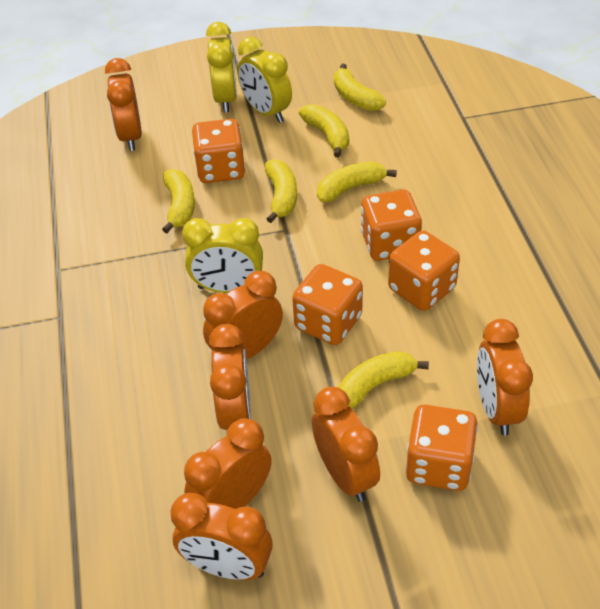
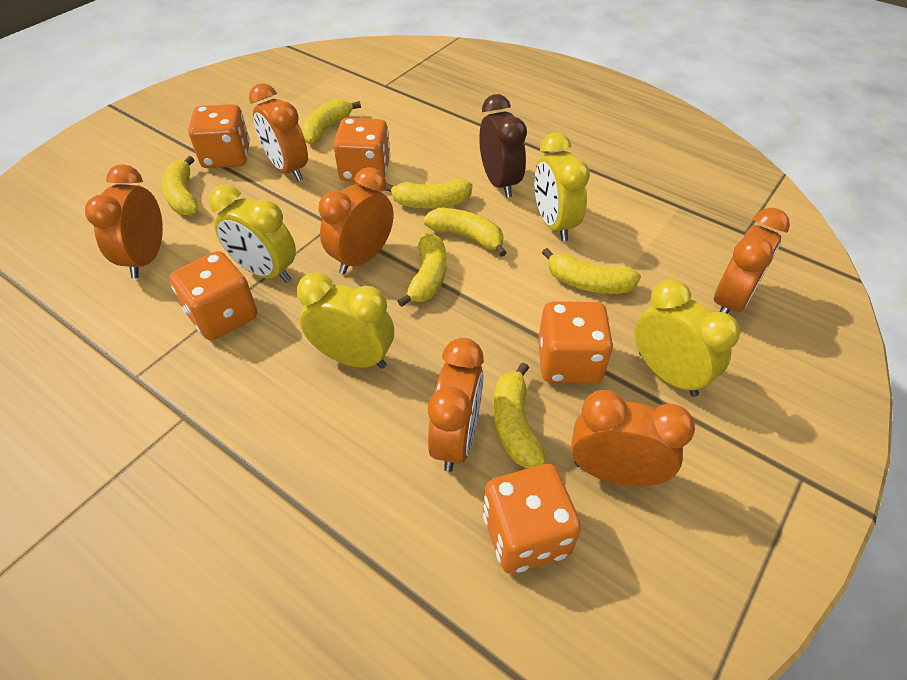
brown clock: none = 0 -> [479,94,527,198] = 1
orange clock: [105,58,142,151] [170,493,273,580] [184,418,272,509] [203,271,283,359] [209,324,251,430] [312,387,380,502] [477,319,533,435] = 7 -> [85,164,163,278] [249,83,308,181] [319,167,393,274] [428,338,484,472] [571,390,695,486] [714,208,790,314] = 6
yellow banana: [162,169,195,233] [265,159,297,223] [299,104,349,157] [317,161,397,202] [334,64,386,111] [338,351,429,409] = 6 -> [161,156,199,215] [301,98,361,144] [386,179,472,208] [398,233,447,307] [423,208,507,257] [493,362,546,468] [542,248,641,294] = 7
yellow clock: [182,218,263,293] [206,22,237,112] [237,37,292,123] = 3 -> [209,185,296,283] [297,272,394,369] [534,133,590,241] [635,279,740,397] = 4

